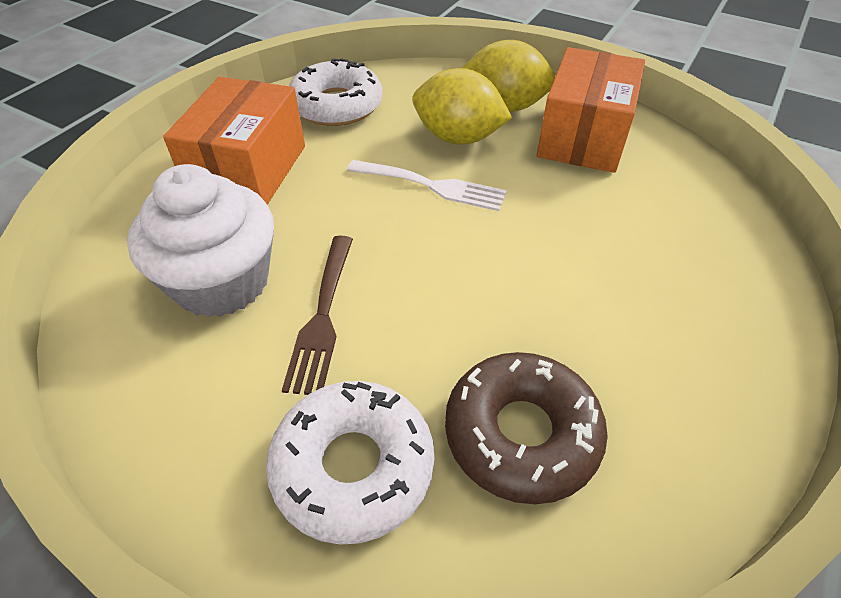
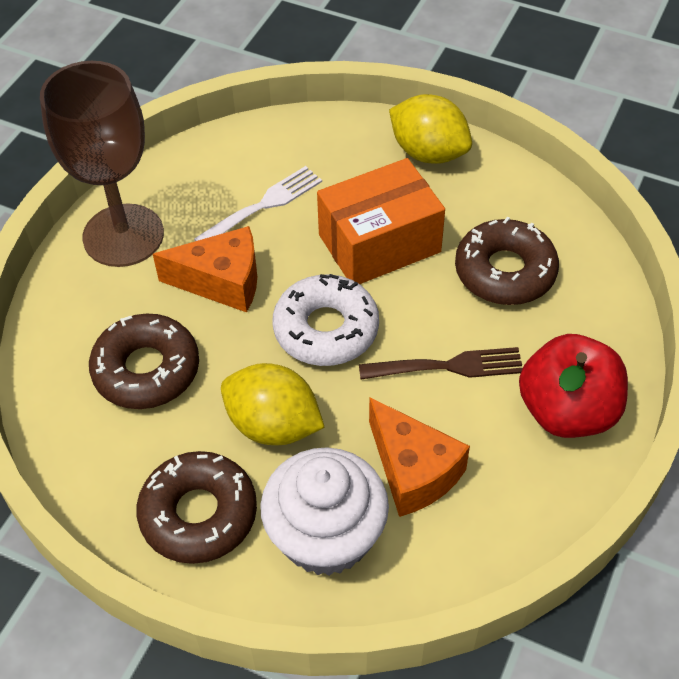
brown donut: [445,352,608,504] = 1 -> [89,313,199,409] [136,451,257,564] [455,217,559,305] = 3
brown goblet: none = 0 -> [40,61,164,267] = 1
orange box: [163,77,305,205] [537,47,645,173] = 2 -> [317,158,445,284] = 1
orange cheese: none = 0 -> [153,226,257,312] [369,397,470,517] = 2
red apple: none = 0 -> [519,334,628,438] = 1
white donut: [266,381,434,545] [289,58,382,126] = 2 -> [273,274,379,366] = 1

